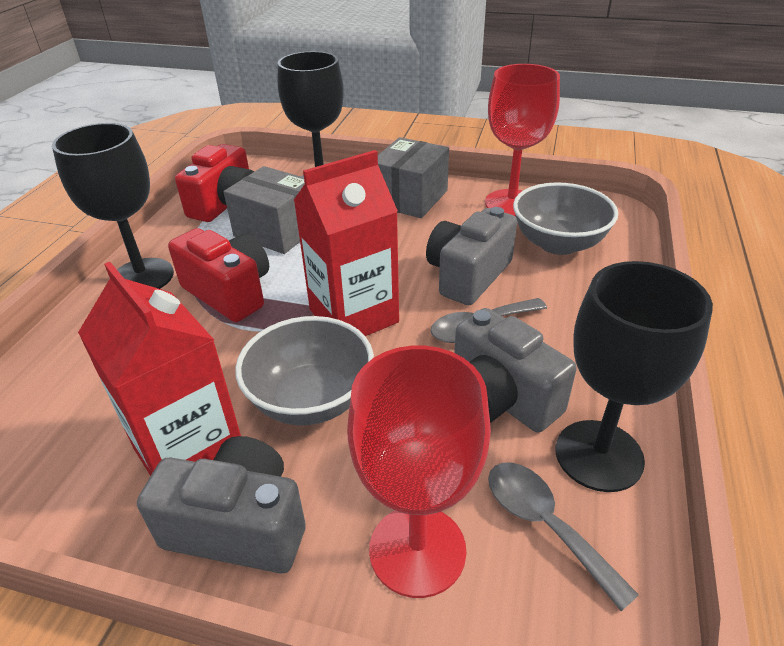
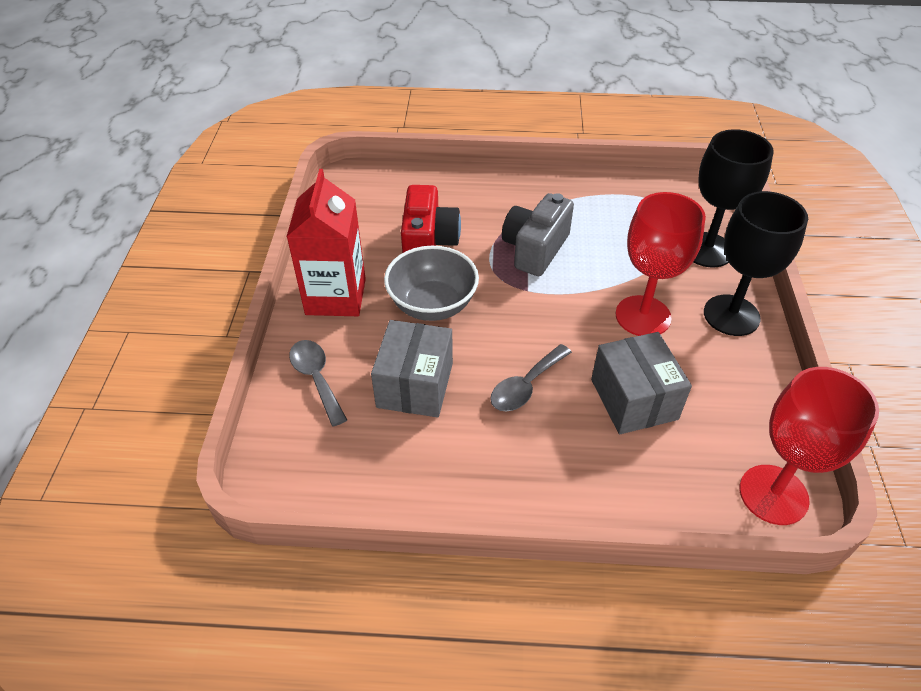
black goblet: [52,123,174,289] [278,51,344,177] [555,261,713,492] = 3 -> [694,129,773,267] [704,191,808,336] = 2
grey bowl: [235,316,374,425] [513,182,618,255] = 2 -> [384,246,479,321] = 1
grey camera: [137,436,306,573] [426,207,517,305] [454,308,577,432] = 3 -> [502,193,574,276] = 1
red camera: [168,228,269,322] [175,144,254,222] = 2 -> [401,185,461,253] = 1
red carton: [78,262,241,476] [294,150,399,336] = 2 -> [287,169,366,316] = 1

